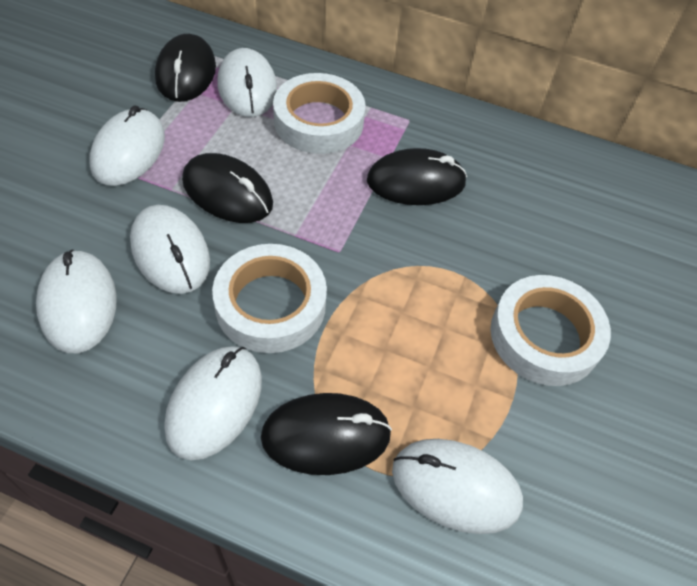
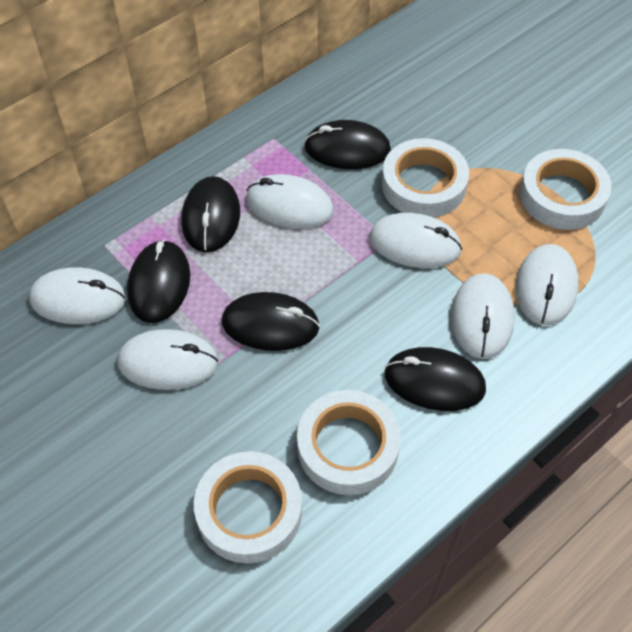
black mouse: [155,34,216,102] [182,153,273,223] [261,393,392,475] [367,148,467,205] = 4 -> [127,239,190,323] [181,176,240,252] [222,292,320,351] [304,120,391,169] [385,347,486,411] = 5
white tape: [212,244,327,353] [273,73,366,154] [490,275,611,386] = 3 -> [194,451,302,563] [297,390,401,495] [382,138,469,218] [520,149,612,230] = 4

